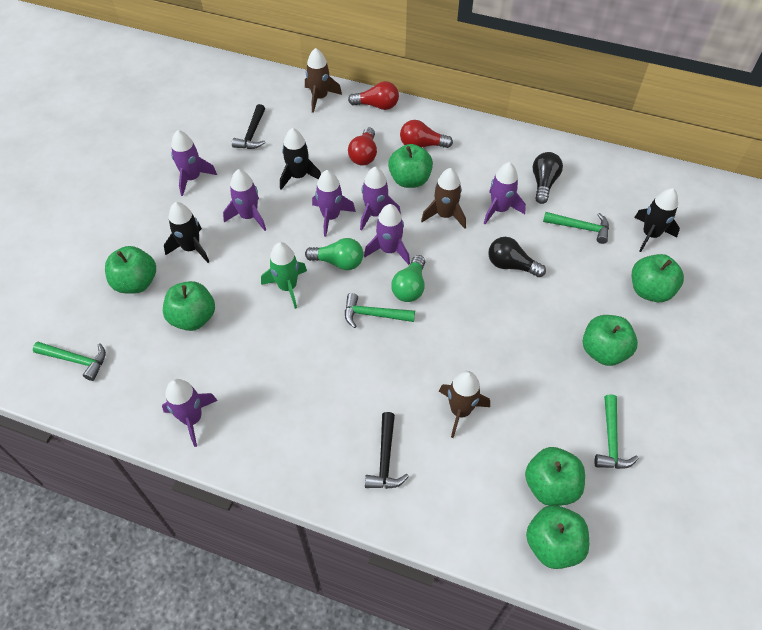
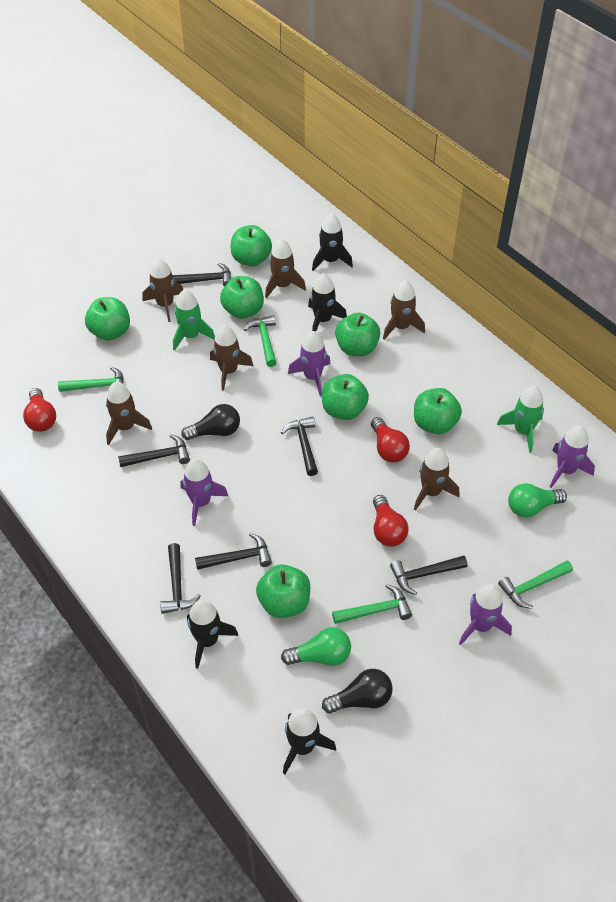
black hammer: [232,104,265,149] [365,412,409,489] = 2 -> [118,434,190,467] [160,543,201,614] [173,263,231,287] [195,533,272,570] [281,417,318,476] [390,556,467,595] = 6
black rocket: [164,202,209,263] [280,128,321,190] [634,188,680,252] = 3 -> [187,599,238,669] [283,708,336,774] [308,273,347,332] [312,213,353,271] = 4
brown rocket: [305,48,342,113] [421,168,466,229] [439,371,490,438] = 3 -> [106,382,152,445] [142,258,183,322] [210,325,253,391] [265,238,306,298] [383,280,425,340] [414,448,459,511] = 6
green rocket: [261,242,307,309] = 1 -> [173,289,215,351] [497,386,544,453] = 2
purple rocket: [162,379,218,447] [171,130,217,196] [223,169,266,231] [312,170,356,237] [360,167,401,231] [364,204,410,265] [484,162,526,224] = 7 -> [181,458,228,526] [288,331,331,396] [459,584,512,645] [550,426,595,488] = 4

